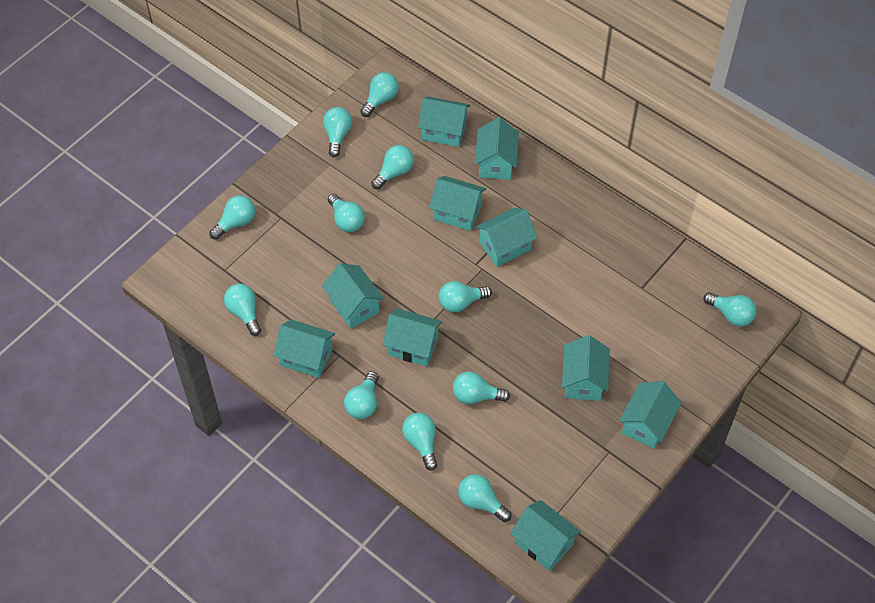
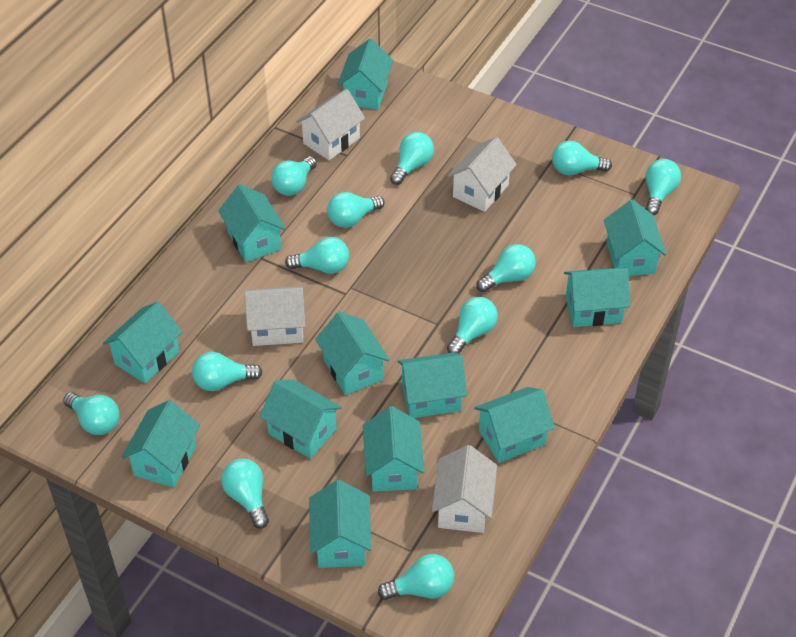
turquoise house: [273,319,335,378] [322,263,384,329] [383,308,442,366] [418,97,470,147] [429,176,486,231] [475,118,519,180] [476,208,537,267] [510,500,581,571] [562,335,610,401] [619,381,682,449] = 10 -> [103,302,182,383] [121,400,200,488] [218,184,286,262] [259,380,342,459] [309,480,372,568] [315,312,390,395] [337,39,393,110] [363,406,424,492] [398,352,467,418] [474,387,555,463] [564,267,630,327] [604,200,666,276] = 12
white house: none = 0 -> [244,286,305,346] [296,89,365,160] [432,445,497,533] [447,137,517,212] = 4

